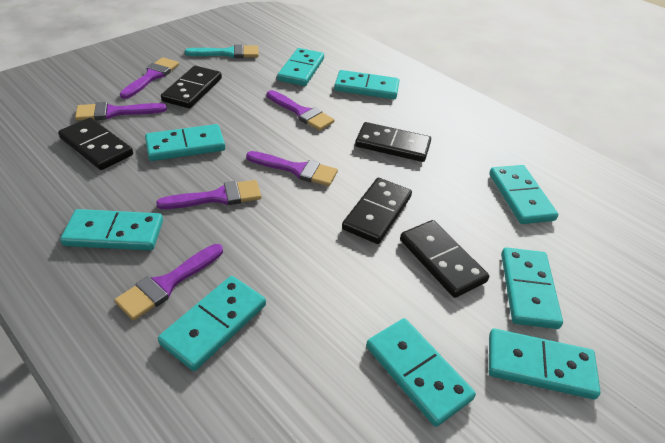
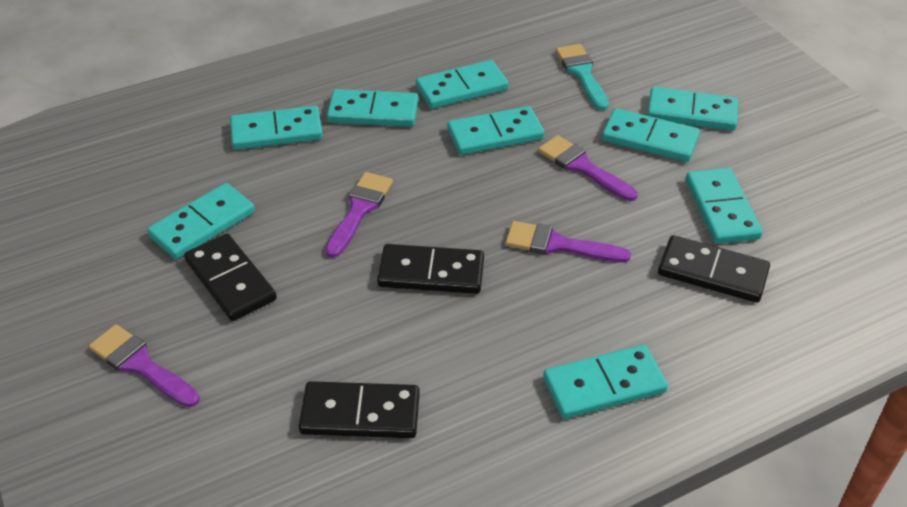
black domino: [58,118,133,170] [161,66,222,108] [342,178,412,244] [355,122,431,162] [400,220,489,298] = 5 -> [184,234,277,321] [299,381,420,438] [377,244,484,294] [658,235,770,303] = 4
purple brush: [75,102,167,121] [114,244,223,320] [120,57,179,99] [156,180,261,209] [246,151,338,186] [267,90,335,131] = 6 -> [89,324,200,408] [325,172,393,258] [506,221,631,263] [538,135,638,201] = 4

